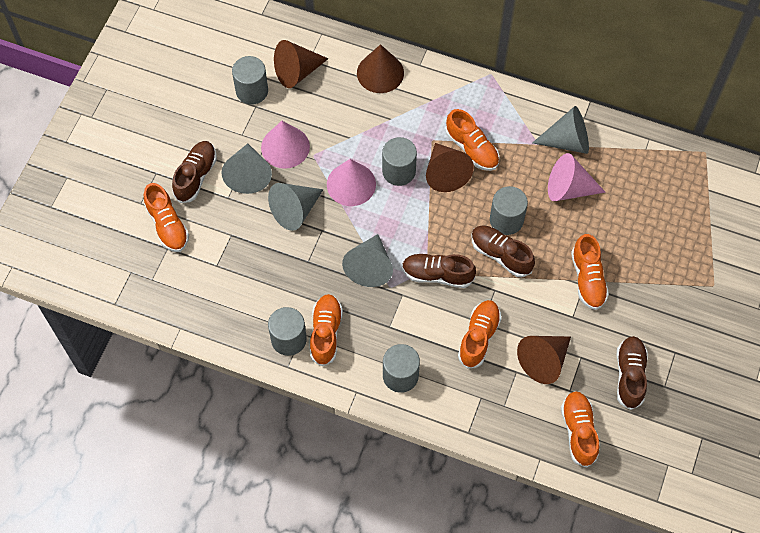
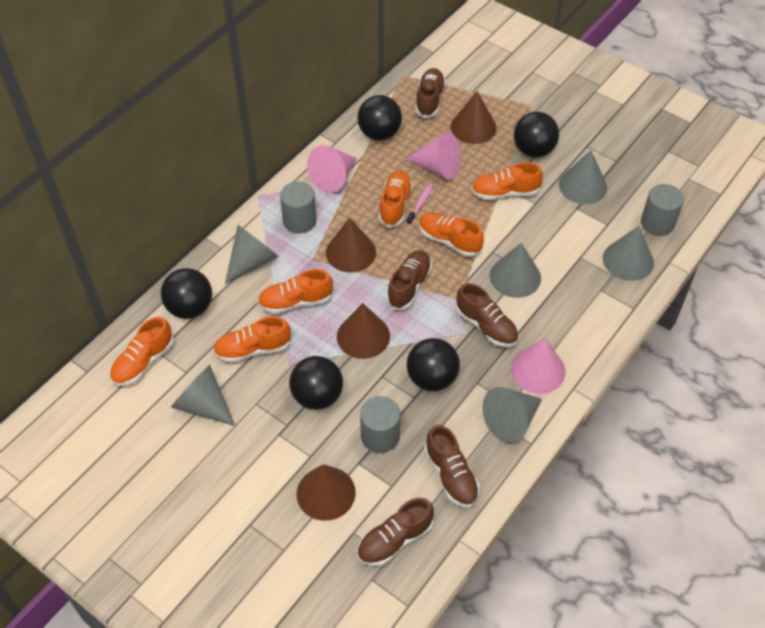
black ball: none = 0 -> [161,268,212,319] [289,356,343,410] [357,95,402,140] [407,338,460,391] [514,112,559,157] = 5
brown shoe: [172,141,217,203] [402,254,476,288] [471,225,535,277] [616,336,648,410] = 4 -> [357,498,434,566] [386,250,432,310] [415,68,446,118] [424,425,480,507] [456,283,518,347] = 5
grey cone: [222,143,272,194] [268,183,324,231] [342,234,393,287] [532,106,589,154] = 4 -> [171,365,235,426] [225,225,279,284] [482,387,542,443] [490,243,541,298] [559,151,607,204] [603,226,654,281] = 6
grey cylinder: [232,56,268,105] [268,307,307,356] [382,137,417,186] [383,344,420,393] [490,186,528,235] = 5 -> [280,182,317,234] [360,396,400,453] [641,184,684,236] = 3
pink toothbrush: none = 0 -> [406,183,434,225] = 1

